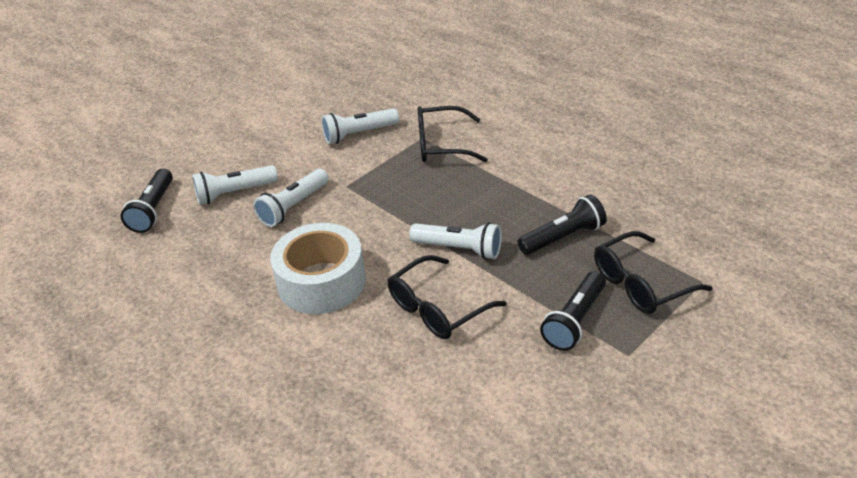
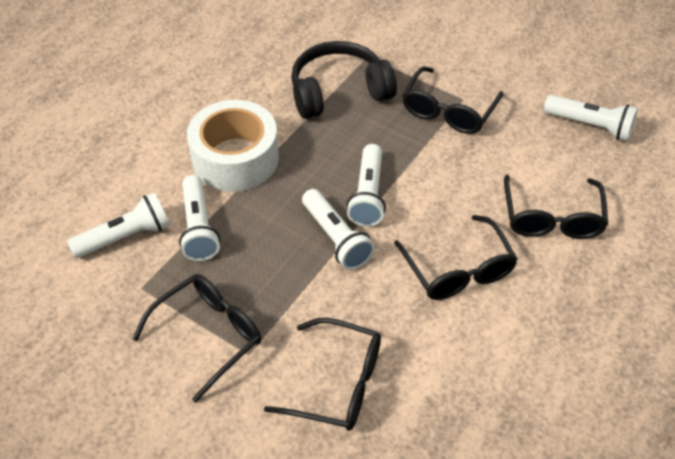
black flashlight: [121,168,173,233] [518,194,607,255] [540,271,606,351] = 3 -> none = 0
black glasses: [387,255,507,339] [418,106,488,162] [594,231,713,314] = 3 -> [133,274,261,402] [264,318,381,431] [394,215,518,300] [402,67,503,134] [504,175,608,239] = 5
black headphones: none = 0 -> [291,41,397,119] = 1
white flashlight: [192,165,278,205] [253,169,329,227] [321,108,399,144] [409,222,502,260] = 4 -> [67,192,170,258] [179,175,220,261] [302,189,375,270] [346,144,386,227] [544,95,638,141] = 5

